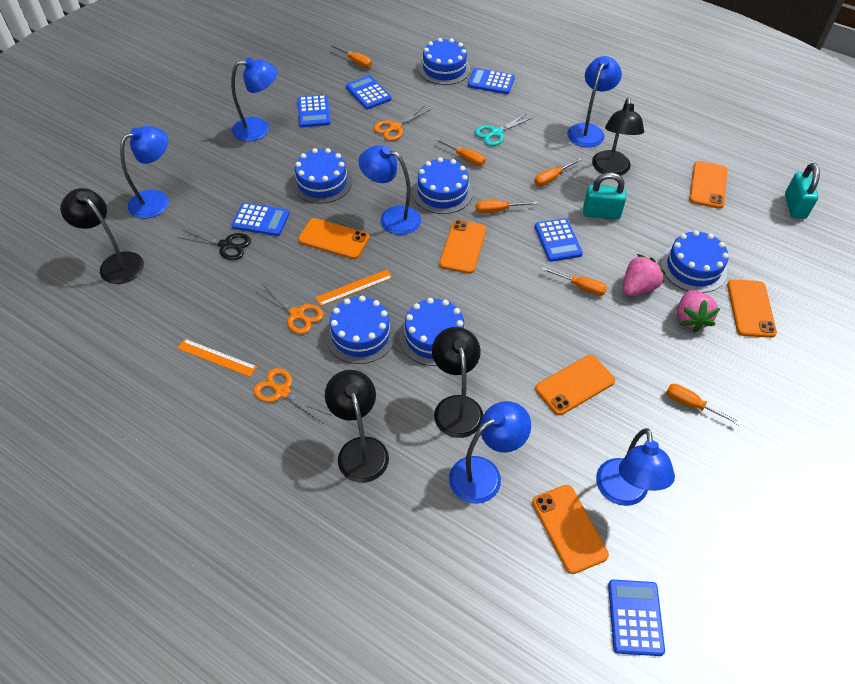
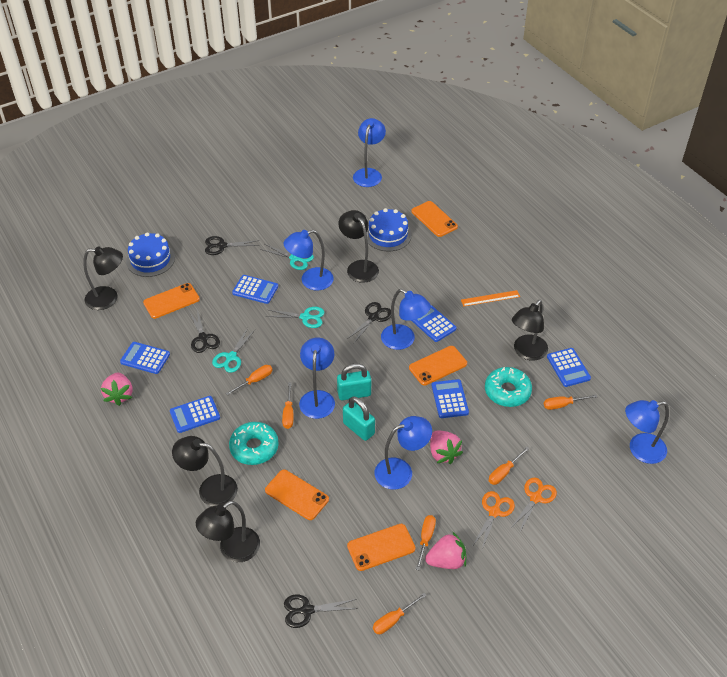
black lamp: [60,188,144,284] [325,370,389,483] [432,327,483,438] [592,98,644,176] = 4 -> [83,247,123,310] [172,436,238,506] [196,501,260,562] [338,210,379,283] [512,300,548,361] = 5
black scissors: [180,229,251,260] = 1 -> [189,309,220,353] [205,236,259,255] [284,594,358,628] [347,302,391,343] = 4
blue cake: [292,148,352,204] [326,296,396,364] [399,298,468,366] [412,157,473,214] [418,38,471,85] [661,230,729,293] = 6 -> [126,232,175,277] [367,208,412,251] = 2
orange phone: [298,218,369,259] [439,220,487,274] [532,485,609,574] [535,355,615,415] [689,161,728,209] [727,279,777,338] = 6 -> [143,283,200,319] [265,470,329,520] [347,524,415,571] [409,346,467,386] [411,201,458,237] = 5
orange ruler: [177,339,257,377] [316,269,393,306] = 2 -> [461,290,520,307] = 1
orange scissors: [253,368,332,424] [255,284,324,334] [374,106,431,141] = 3 -> [472,491,515,549] [510,478,557,534] = 2
pink strawberry: [623,254,665,297] [677,290,720,333] = 2 -> [101,373,132,406] [425,532,466,569] [430,431,463,464] = 3
turquoise donut: none = 0 -> [229,422,279,465] [485,367,532,407] = 2
turquoise scissors: [475,114,532,146] = 1 -> [212,328,255,373] [260,244,314,270] [266,307,325,328] = 3

